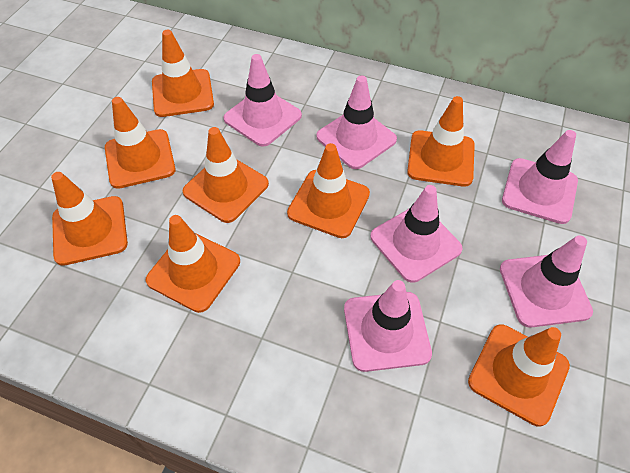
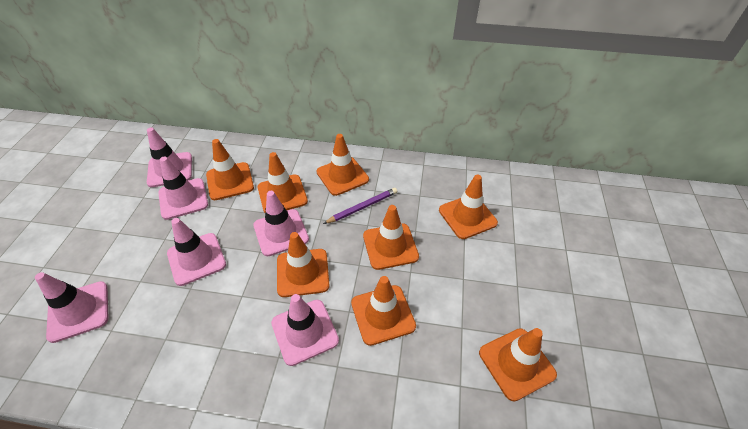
purple pencil: none = 0 -> [323,188,397,224] = 1

